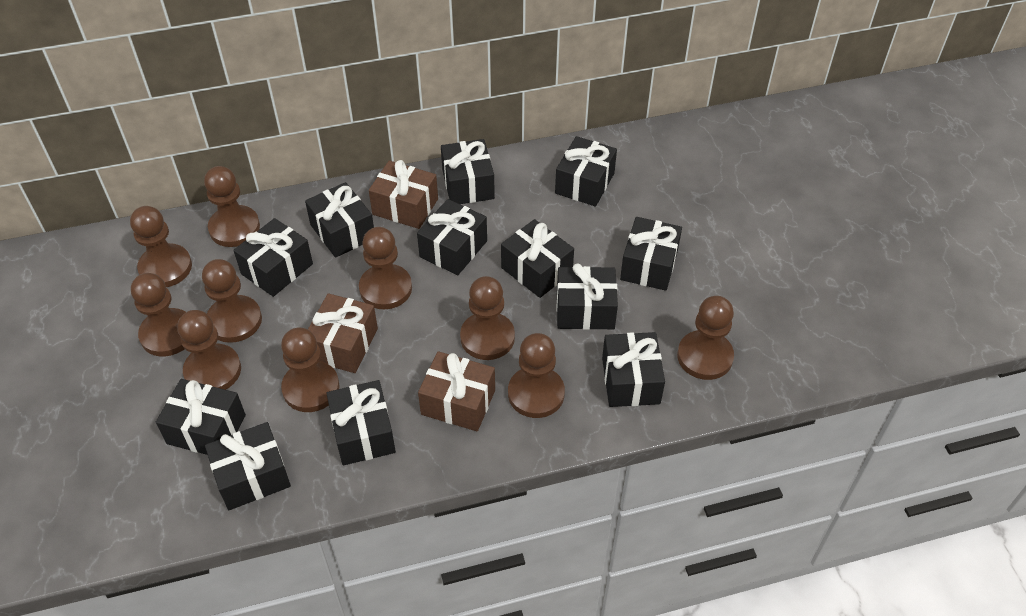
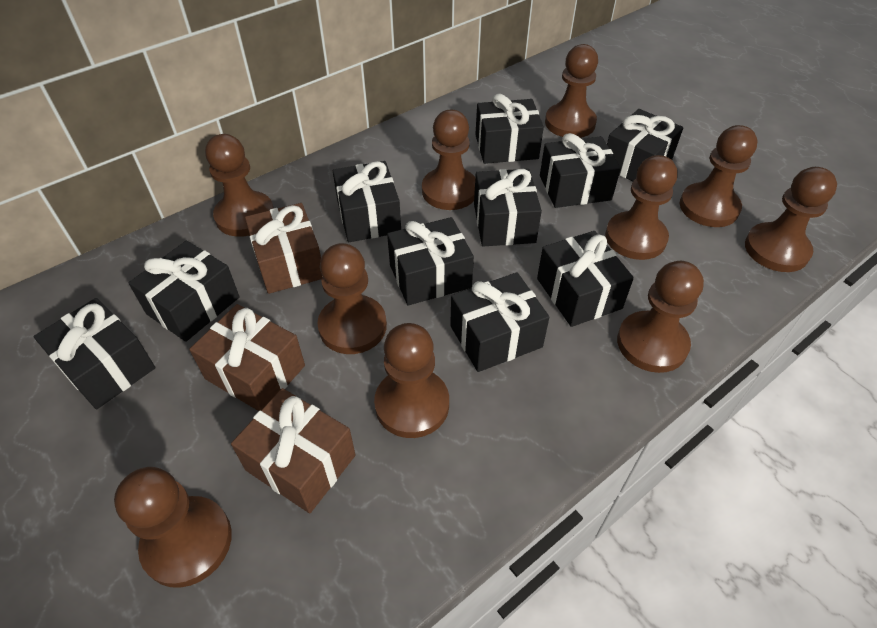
black gift: [156,379,246,455] [205,422,291,510] [233,218,313,297] [305,182,374,258] [326,380,396,465] [417,199,487,275] [441,139,495,204] [501,219,574,298] [555,136,617,207] [556,263,618,330] [602,332,665,407] [620,217,682,291] = 12 -> [33,298,155,409] [128,241,240,342] [333,161,401,242] [387,217,474,305] [450,272,549,372] [474,169,542,247] [475,94,544,164] [537,231,634,327] [540,133,621,208] [607,109,683,181] = 10

